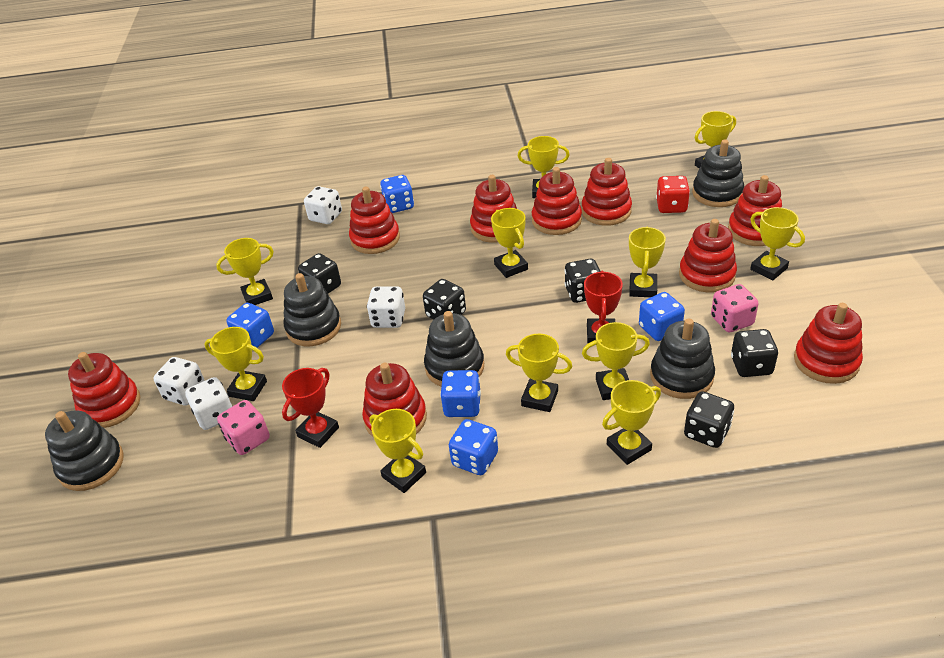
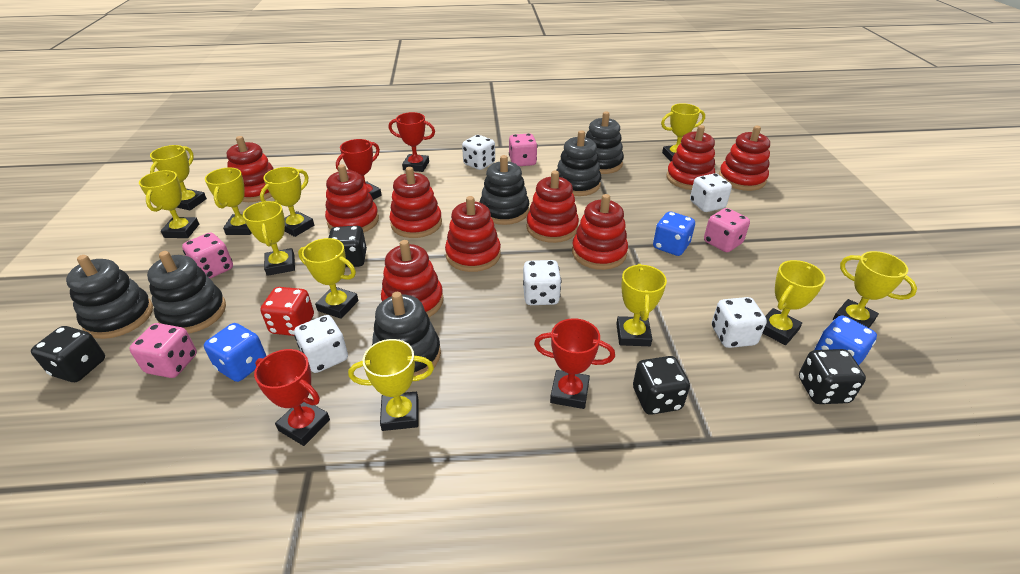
black dice: [298,253,341,293] [423,279,466,320] [564,259,600,303] [684,391,734,448] [731,329,778,377] = 5 -> [31,326,105,382] [329,226,367,267] [633,356,690,415] [799,349,866,404] = 4
black stacking toy: [45,410,124,491] [284,273,341,346] [424,311,484,387] [650,319,715,399] [692,139,744,207] = 5 -> [66,255,153,339] [147,251,226,334] [372,292,441,376] [479,155,529,225] [556,130,601,196] [586,111,624,174] = 6
blue dice: [227,303,274,348] [380,175,414,213] [440,370,481,417] [449,419,498,475] [639,292,685,341] = 5 -> [204,323,266,382] [653,211,695,256] [814,315,877,365] = 3
pink dice: [217,400,270,455] [711,284,759,332] = 2 -> [129,323,197,378] [182,233,233,279] [509,133,538,166] [704,208,750,252] = 4
red trophy: [282,368,339,448] [584,271,623,344] = 2 -> [254,349,330,446] [336,139,382,200] [389,112,435,172] [534,318,615,409] = 4
white dice: [154,357,205,406] [185,377,232,430] [304,186,342,224] [367,286,405,328] = 4 -> [294,315,348,373] [462,135,495,170] [523,260,561,305] [690,173,732,212] [712,297,767,348] = 5

